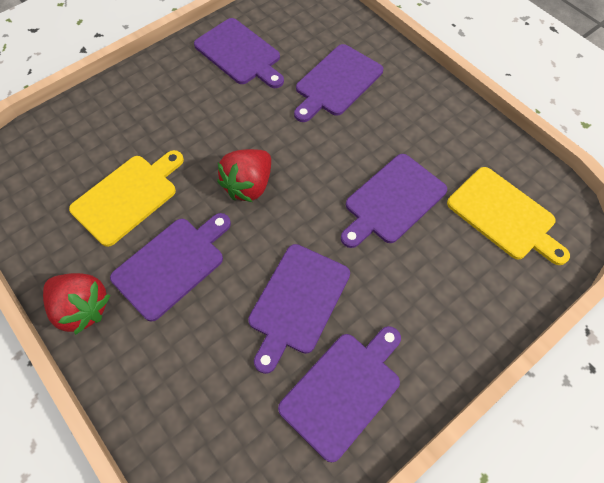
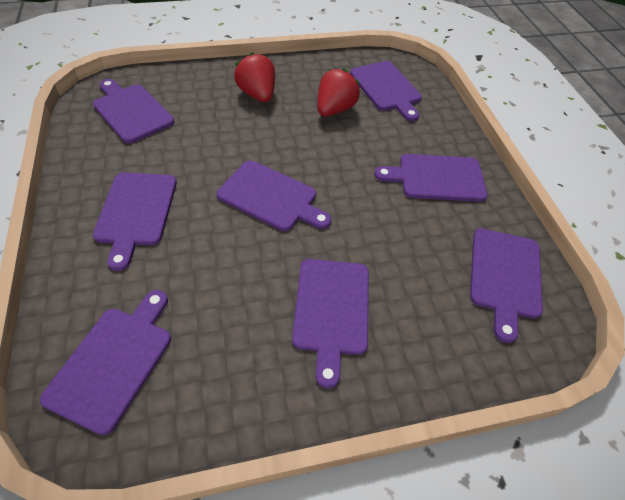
purple cutting board: [110,213,231,322] [194,18,284,88] [248,244,350,374] [278,326,401,462] [294,44,383,122] [341,154,447,248] = 6 -> [40,290,171,435] [93,79,174,143] [93,172,177,271] [217,160,331,231] [292,259,369,388] [350,61,422,121] [374,154,487,202] [470,228,543,343] = 8
yellow cutting board: [69,150,184,247] [447,167,570,265] = 2 -> none = 0

